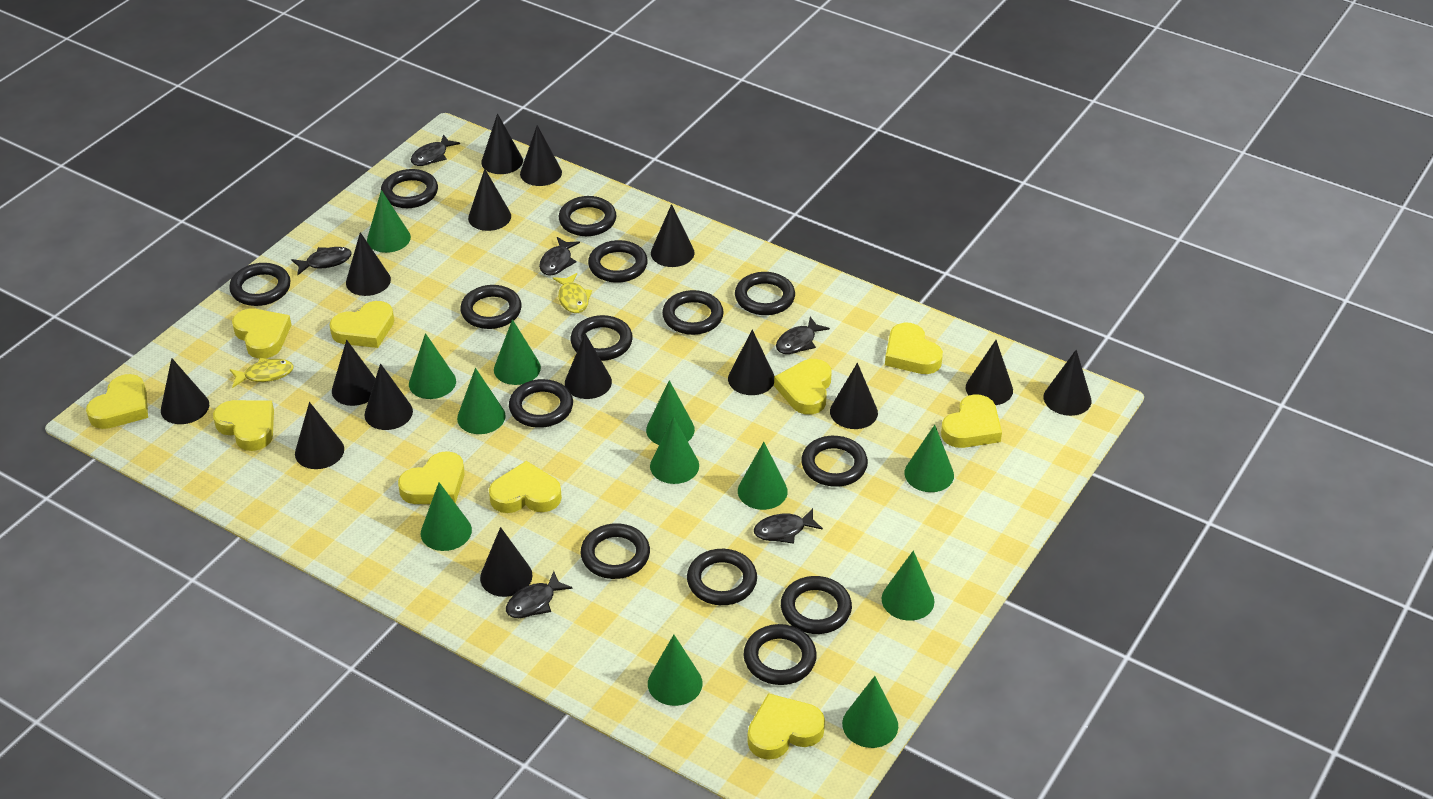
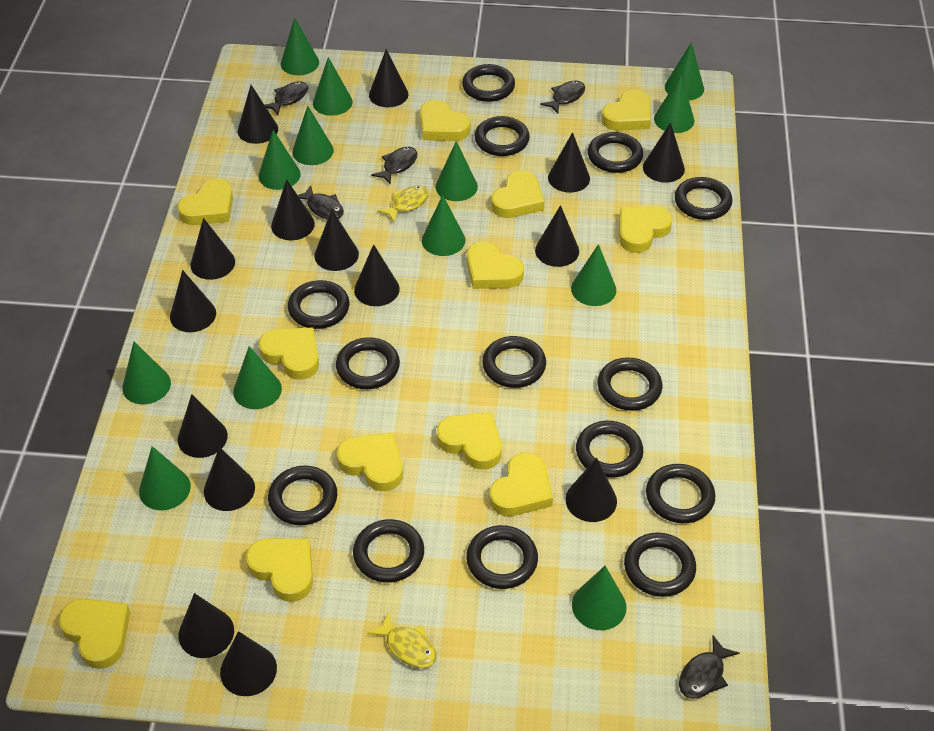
black fish: [291,247,352,275] [411,134,460,166] [506,571,573,618] [539,237,580,275] [754,508,823,544] [776,317,830,354] = 6 -> [265,81,308,115] [298,185,344,220] [371,147,417,185] [540,81,585,114] [679,635,740,699] = 5
green cone: [367,190,411,253] [409,333,456,399] [421,482,472,551] [457,368,506,434] [494,319,541,385] [646,380,695,445] [648,635,703,706] [650,416,699,484] [738,442,788,510] [842,676,898,748] [882,551,934,621] [904,425,954,492] = 12 -> [122,341,171,404] [139,446,191,510] [233,346,282,409] [258,130,301,190] [281,18,319,75] [292,106,334,165] [313,57,353,116] [422,195,465,256] [435,141,478,201] [571,244,616,306] [572,566,626,630] [654,75,694,133] [665,42,704,100] = 13
yellow heart: [86,374,148,429] [213,400,274,451] [232,309,291,359] [329,301,394,348] [398,451,464,504] [489,461,562,513] [747,693,825,760] [774,359,832,414] [885,323,943,374] [941,394,1002,448] = 10 -> [59,599,130,669] [177,179,233,225] [246,538,313,602] [258,328,319,380] [337,433,403,491] [420,100,470,141] [437,413,502,470] [467,241,524,289] [489,453,553,516] [491,170,544,218] [601,89,651,131] [619,206,673,253] = 12

